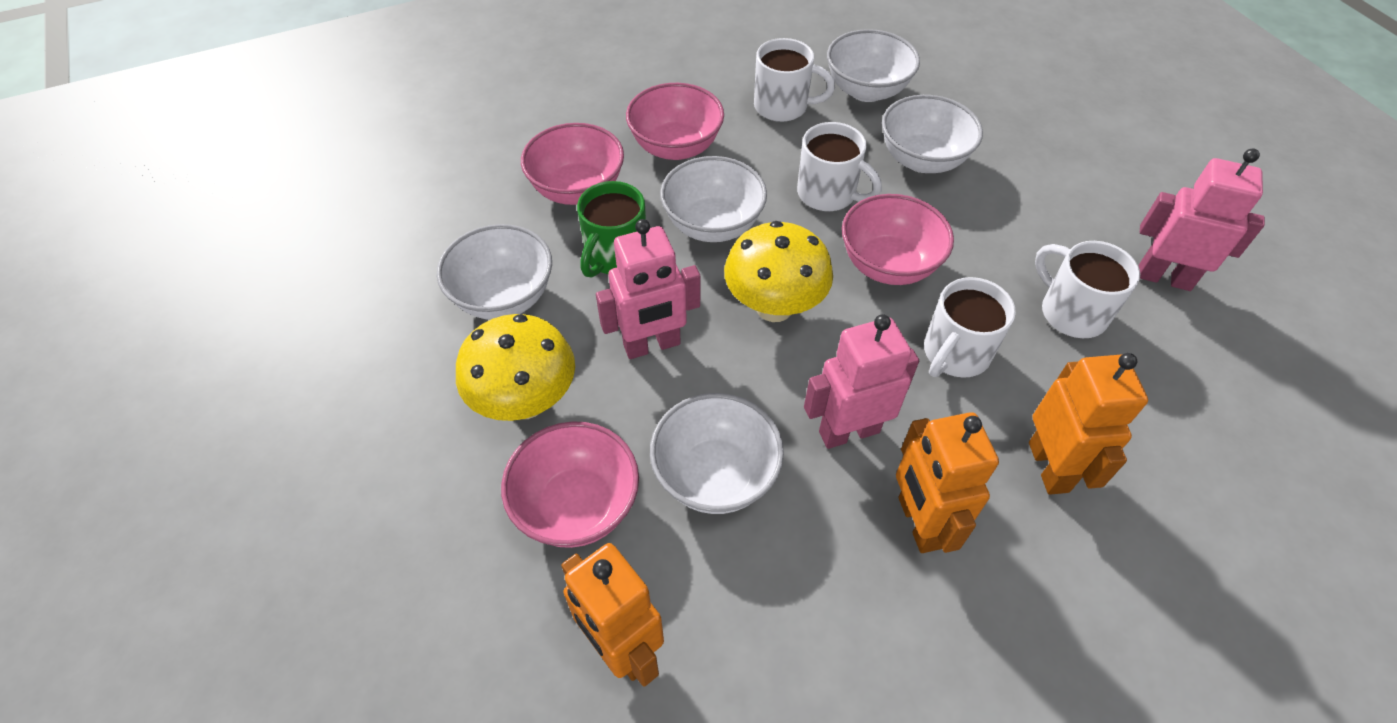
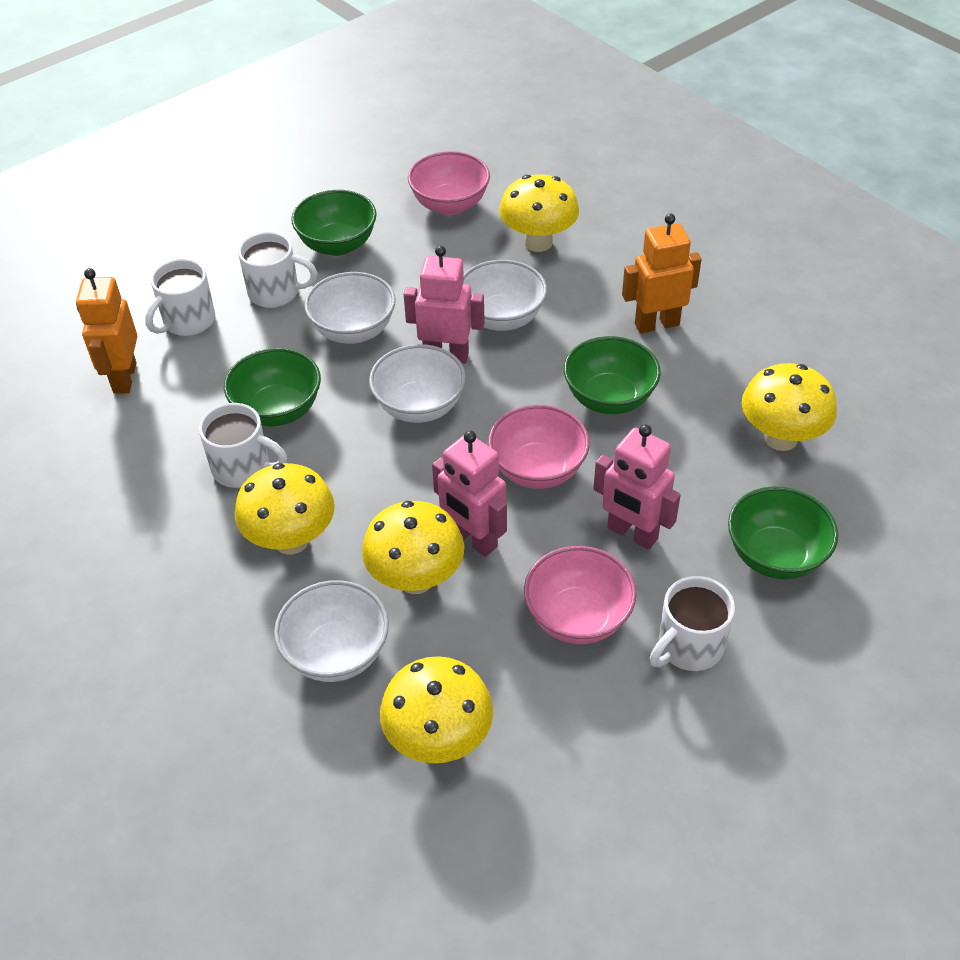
green bowl: none = 0 -> [224,348,321,426] [291,190,377,256] [564,336,661,414] [728,486,838,579] = 4
green mug: [577,181,646,278] = 1 -> none = 0
orange robot: [561,543,664,687] [896,412,999,553] [1029,353,1148,495] = 3 -> [76,268,137,394] [622,214,702,334] = 2
pink bowl: [501,421,639,548] [521,123,624,205] [626,83,724,160] [842,194,954,285] = 4 -> [408,151,490,215] [488,405,590,489] [524,546,637,644] = 3
white bowl: [437,224,552,320] [650,393,784,514] [660,156,767,242] [827,29,920,102] [882,95,983,173] = 5 -> [274,580,389,682] [304,272,396,344] [369,344,466,423] [463,260,547,331] = 4
yellow mushroom: [456,314,575,421] [724,221,833,322] = 2 -> [235,463,335,555] [362,501,464,594] [380,656,493,764] [499,174,579,252] [742,363,837,451] = 5

